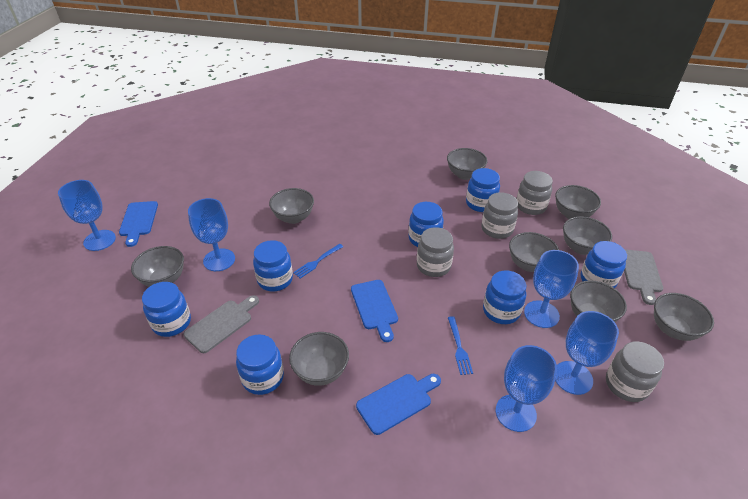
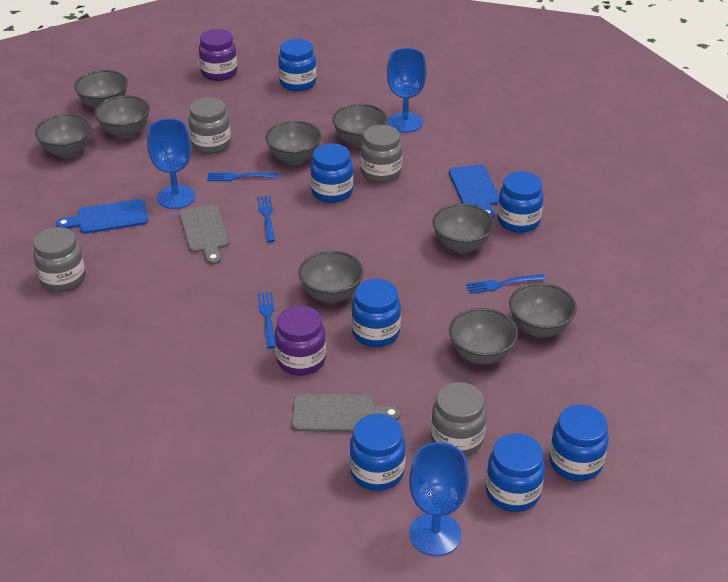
blue cutting board: [119,201,158,247] [351,280,398,342] [356,374,441,435] = 3 -> [56,199,148,234] [449,165,499,218] = 2
blue fork: [293,244,343,279] [448,316,473,375] = 2 -> [207,172,279,181] [257,196,275,242] [258,292,275,349] [466,274,546,294] = 4
blue goblet: [58,180,116,251] [188,198,235,271] [496,345,557,432] [524,250,579,328] [555,311,619,395] = 5 -> [147,119,195,209] [387,48,427,133] [409,442,469,556] = 3
purple jar: none = 0 -> [199,29,237,81] [275,306,326,375] = 2

